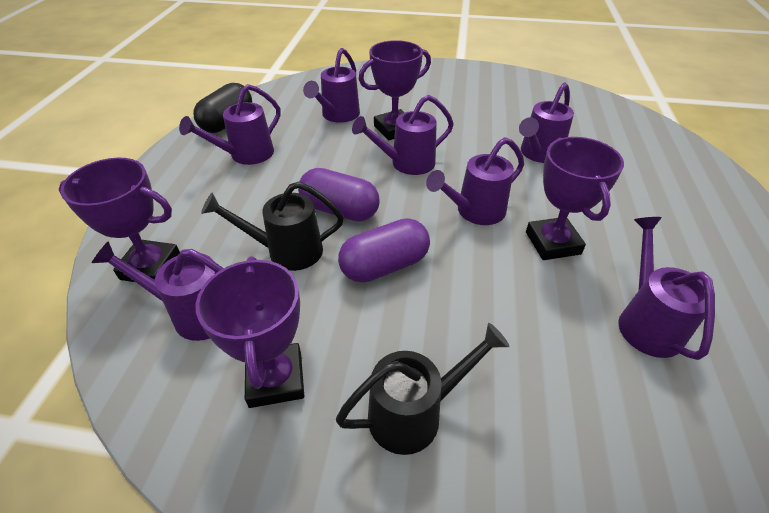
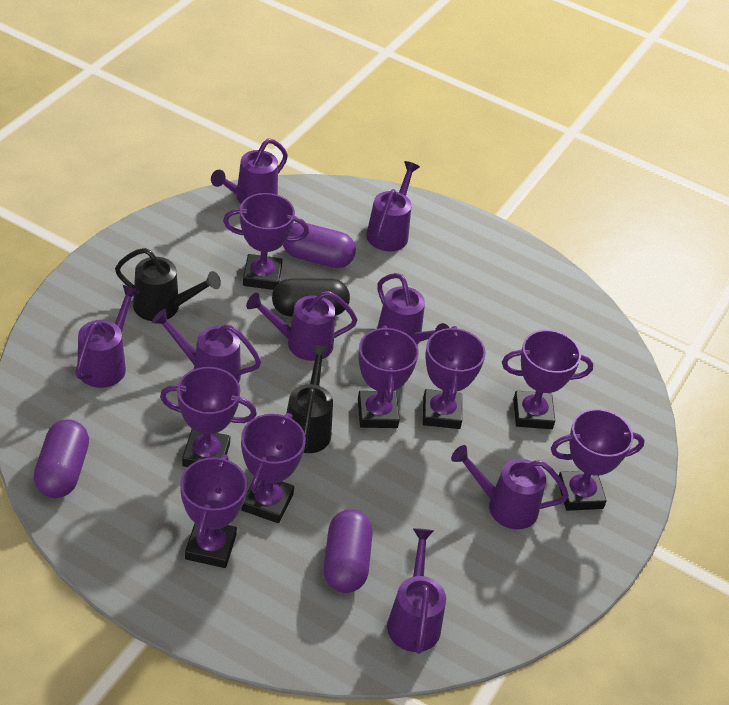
purple capsule: [298,168,380,221] [338,218,430,282] = 2 -> [33,419,89,498] [283,223,356,268] [324,509,373,593] = 3
purple trophy: [59,158,180,282] [195,256,304,408] [359,40,431,140] [526,137,624,260] = 4 -> [160,367,257,467] [180,455,247,568] [223,193,309,290] [241,413,306,523] [358,325,419,428] [423,326,486,429] [502,330,593,429] [551,409,645,511] = 8
purple watering can: [92,241,224,341] [179,84,280,165] [303,48,360,123] [352,95,454,175] [426,137,524,225] [519,82,574,163] [618,217,715,360] = 7 -> [76,285,140,388] [152,309,261,383] [211,139,288,203] [246,291,358,361] [366,161,420,251] [377,273,449,345] [387,528,446,654] [451,445,569,529] = 8

